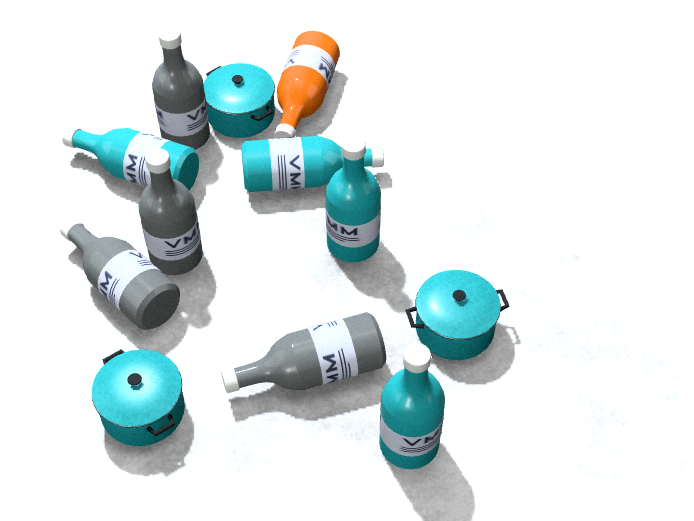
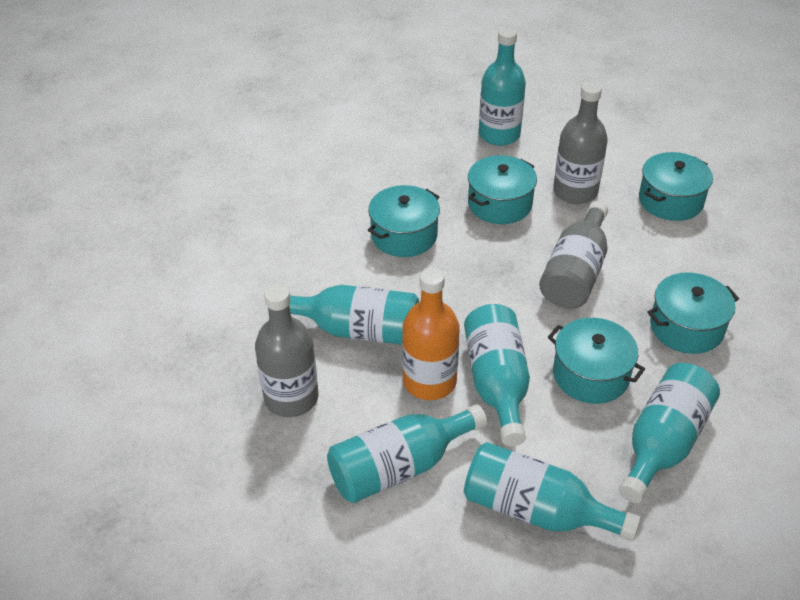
grey bottle: [60,217,180,330] [139,148,203,275] [152,27,210,150] [221,312,386,393] = 4 -> [255,284,319,417] [539,201,608,309] [553,82,608,204] = 3
turquoise bottle: [62,126,199,190] [241,136,384,192] [325,135,381,262] [379,343,445,469] = 4 -> [289,285,419,345] [327,404,487,503] [464,304,530,446] [464,442,641,541] [479,28,526,146] [619,363,720,503] = 6
turquoise pot: [92,349,185,446] [203,63,275,138] [406,270,509,360] = 3 -> [368,185,440,257] [468,155,537,224] [548,318,645,404] [639,152,713,221] [647,272,739,354] = 5

